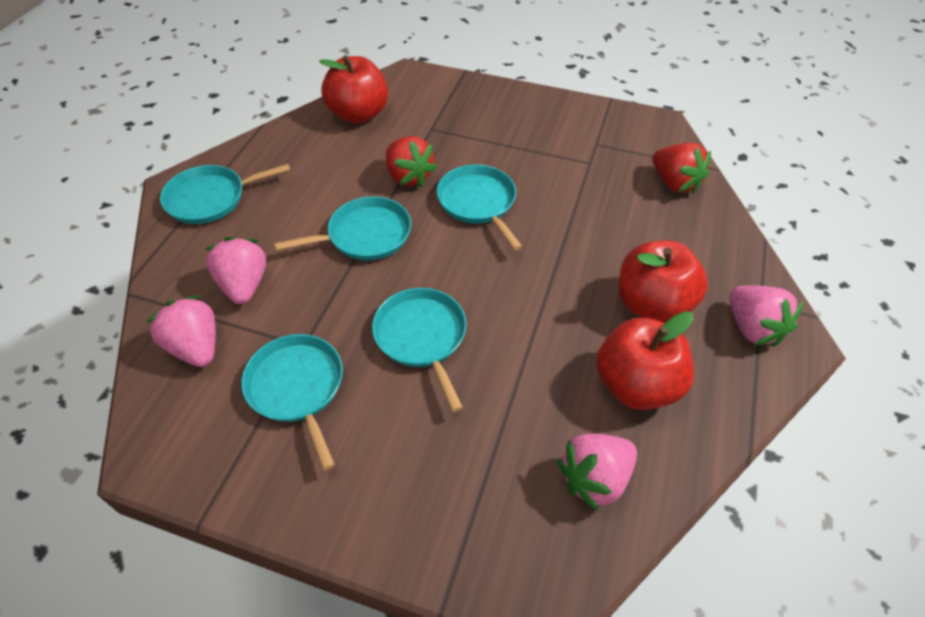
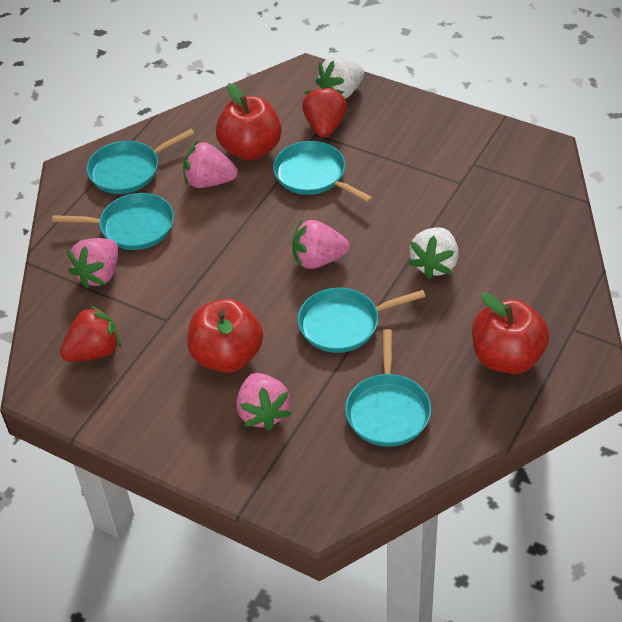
white strawberry: none = 0 -> [316,57,364,99] [408,227,459,279] = 2

